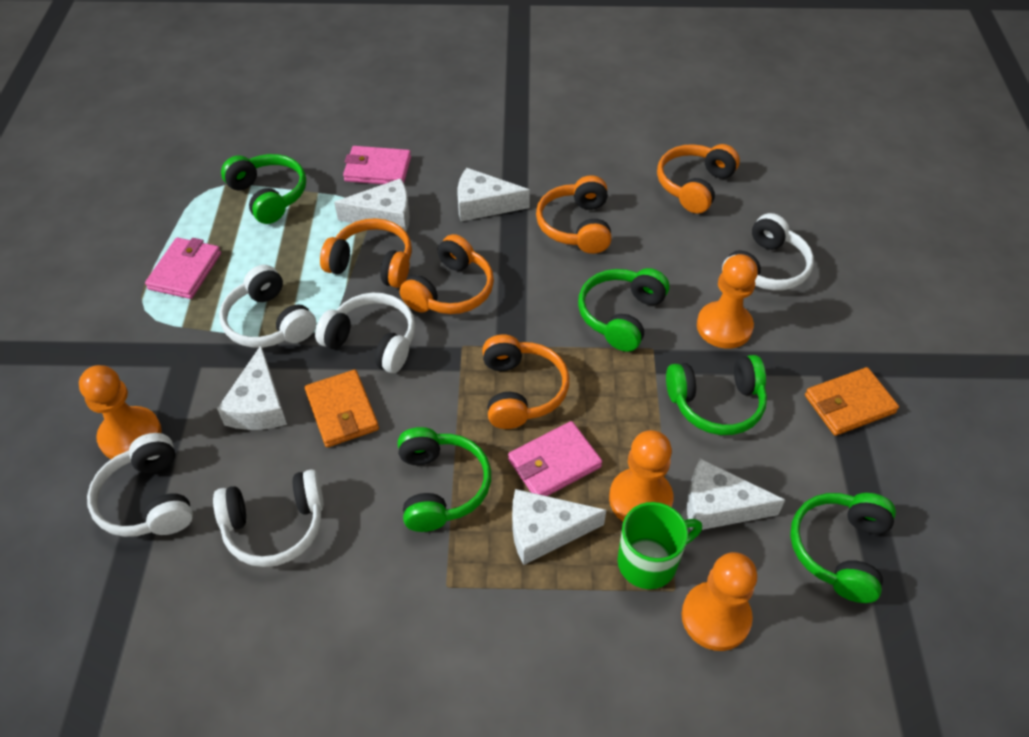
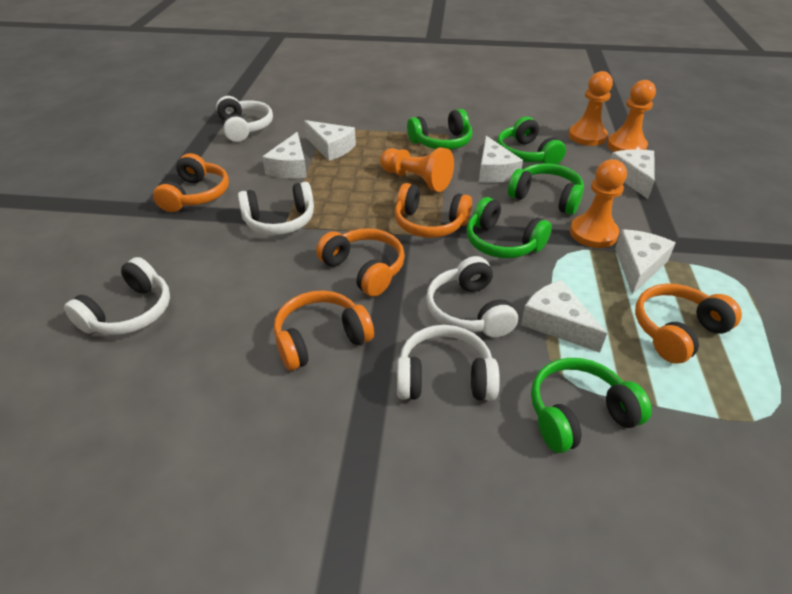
green mug: [618,502,702,589] = 1 -> none = 0
orange wallet: [305,370,379,447] [805,367,899,436] = 2 -> none = 0
pink wallet: [145,238,221,299] [343,146,411,184] [508,421,602,496] = 3 -> none = 0
white cheese: [217,345,287,430] [334,178,410,232] [458,168,530,221] [512,489,606,565] [687,459,785,530] = 5 -> [262,132,307,178] [304,120,356,161] [479,136,523,183] [521,280,607,353] [610,149,655,199] [615,229,676,295] = 6

